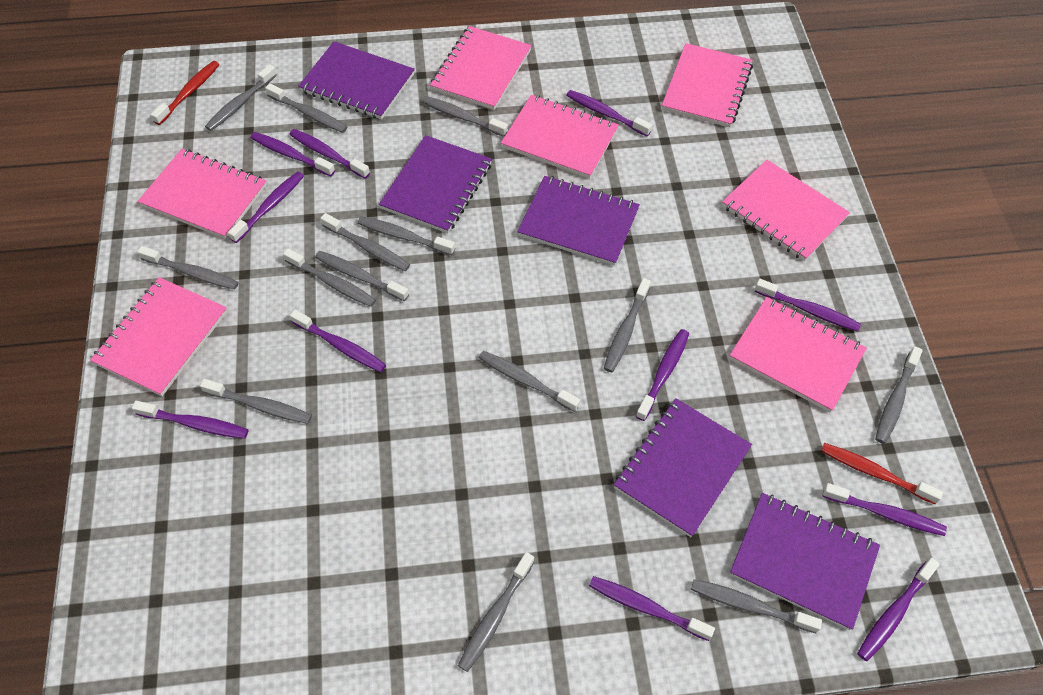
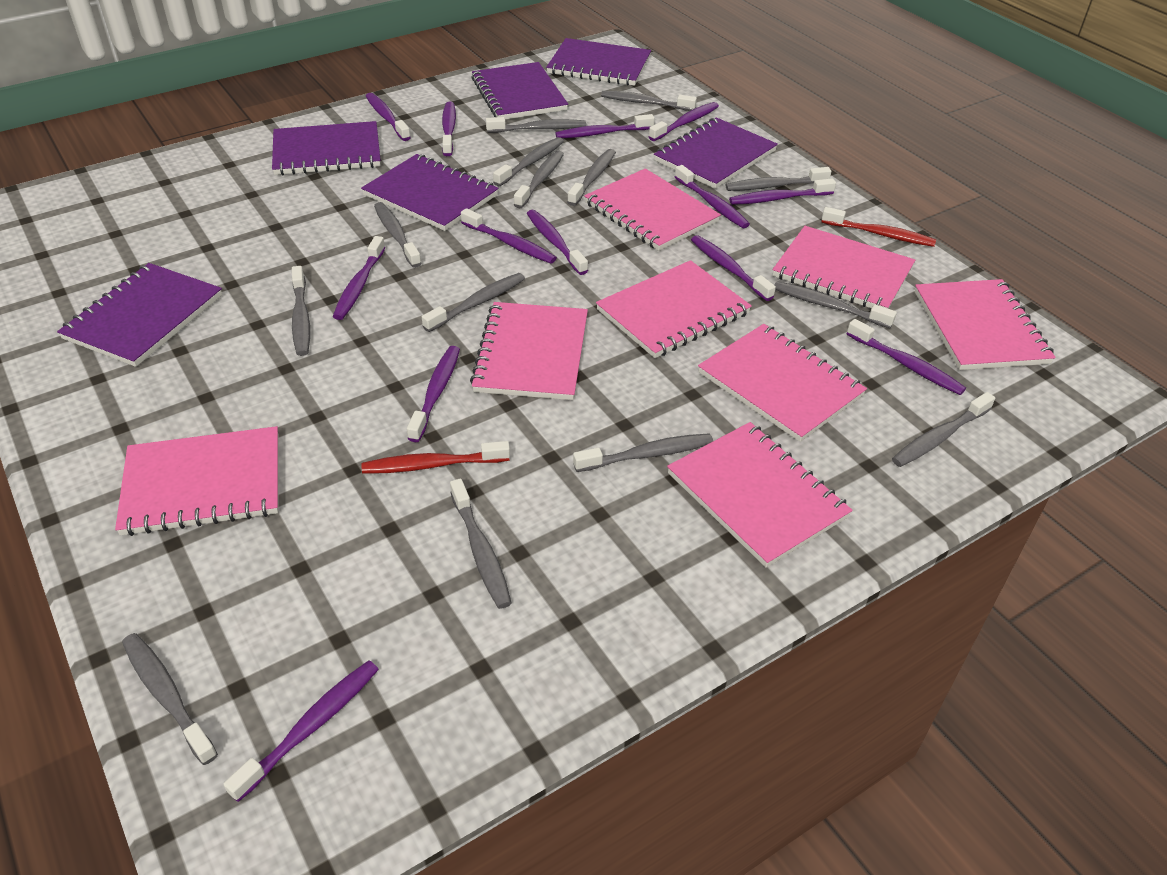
pink notebook: [90,277,227,396] [137,149,267,239] [430,26,532,110] [501,95,619,179] [662,43,753,127] [722,160,850,261] [729,297,867,412] = 7 -> [115,426,279,536] [470,302,588,400] [584,168,721,251] [596,260,752,358] [667,422,853,568] [698,324,867,442] [773,226,915,309] [915,279,1055,370] = 8
purple notebook: [298,41,415,120] [379,135,492,233] [517,176,640,266] [614,398,752,537] [730,493,880,630] = 5 -> [57,263,222,367] [272,121,381,175] [361,154,498,231] [471,62,568,120] [546,38,651,86] [654,117,778,189] = 6
purple toothbrush: [132,401,248,439] [228,172,304,243] [250,132,335,177] [289,129,370,179] [290,310,386,372] [566,90,652,136] [589,576,715,641] [636,329,689,421] [755,279,861,332] [822,483,947,536] [857,558,940,661] = 11 -> [223,660,379,802] [333,236,385,320] [366,93,411,141] [407,346,460,442] [442,102,456,156] [461,208,557,264] [527,210,588,275] [555,114,654,138] [649,102,719,141] [675,165,750,228] [691,235,776,301] [729,178,836,205] [847,319,966,395] = 13

